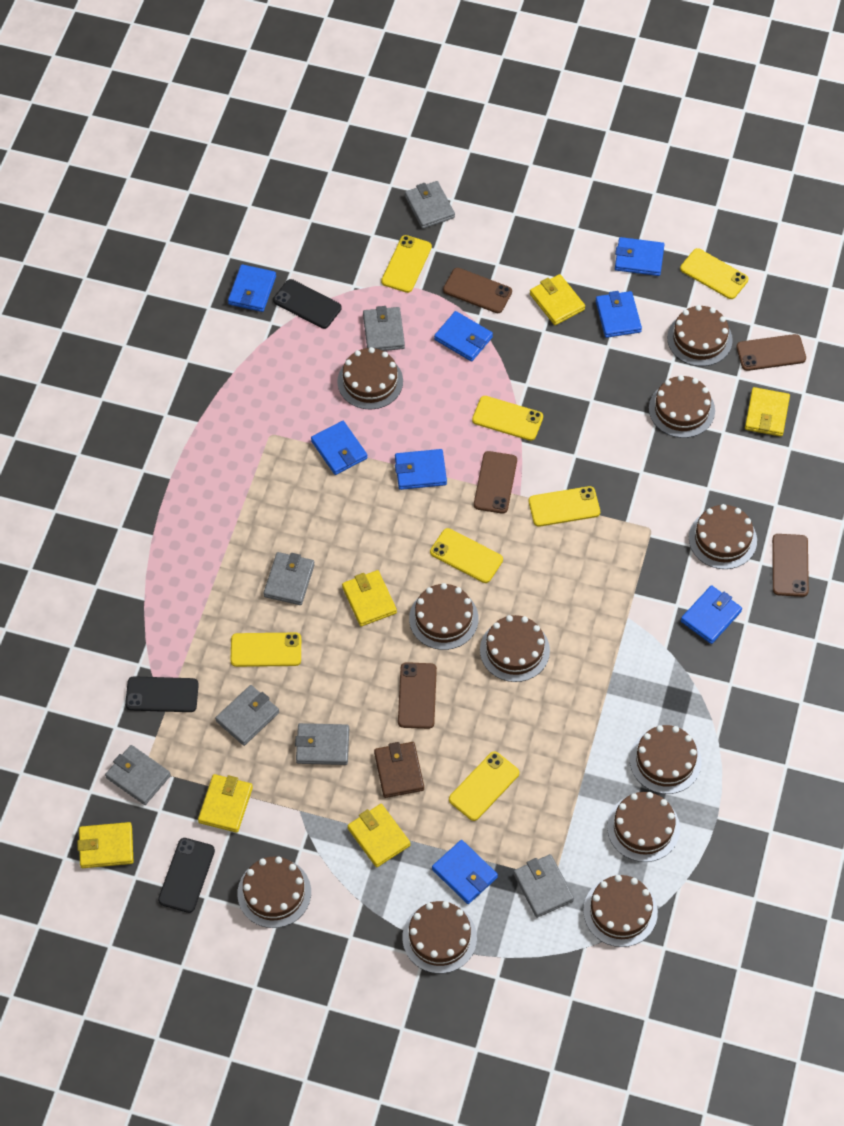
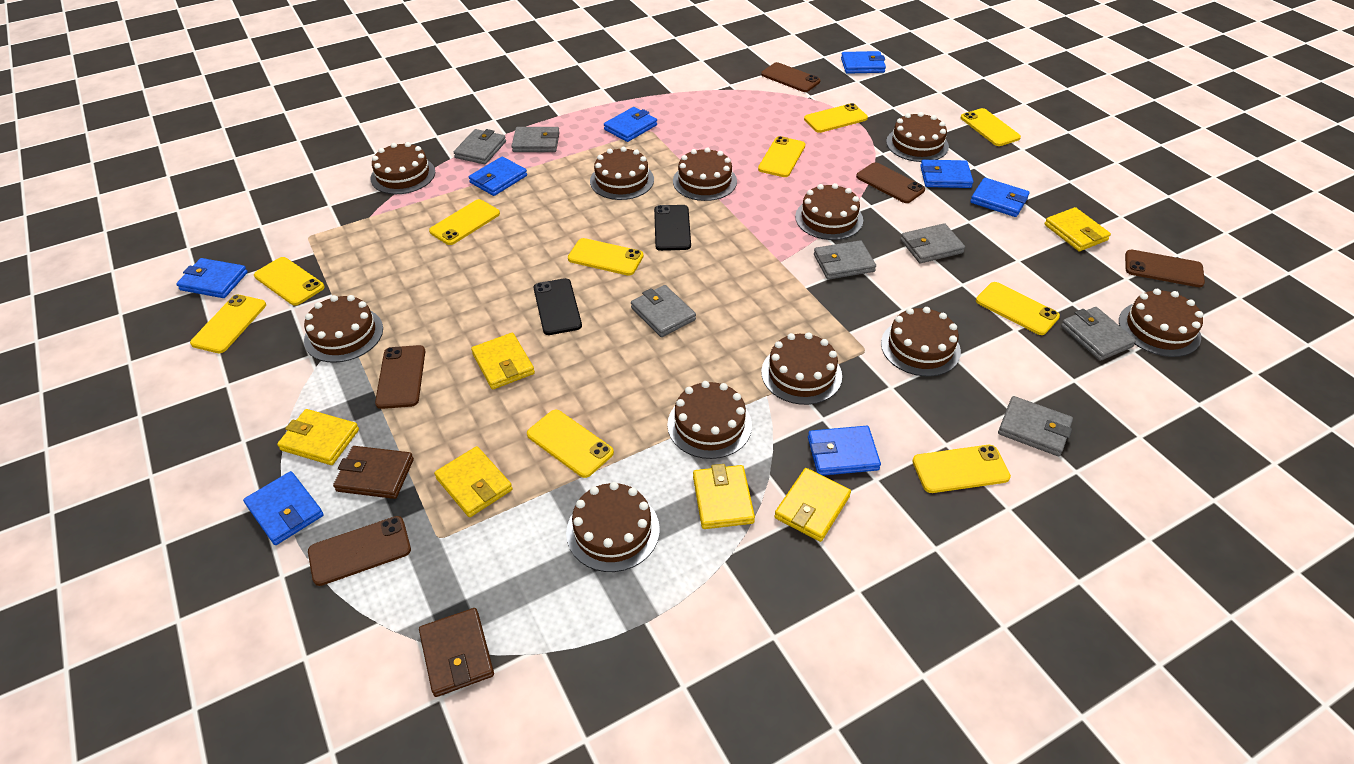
black phone: [125,676,199,712] [158,838,215,913] [273,279,342,329] = 3 -> [534,278,582,335] [654,205,691,251] = 2
brown wallet: [374,742,424,798] = 1 -> [333,446,414,499] [419,608,494,697] = 2
yellow phone: [230,633,301,667] [381,235,432,293] [430,528,503,583] [449,751,519,821] [472,396,543,441] [529,486,600,527] [680,248,748,299] = 7 -> [190,295,266,353] [254,257,324,306] [429,199,500,245] [527,410,614,478] [568,238,644,276] [758,136,805,177] [804,103,868,133] [912,445,1011,493] [961,108,1021,146] [976,282,1060,335] = 10

